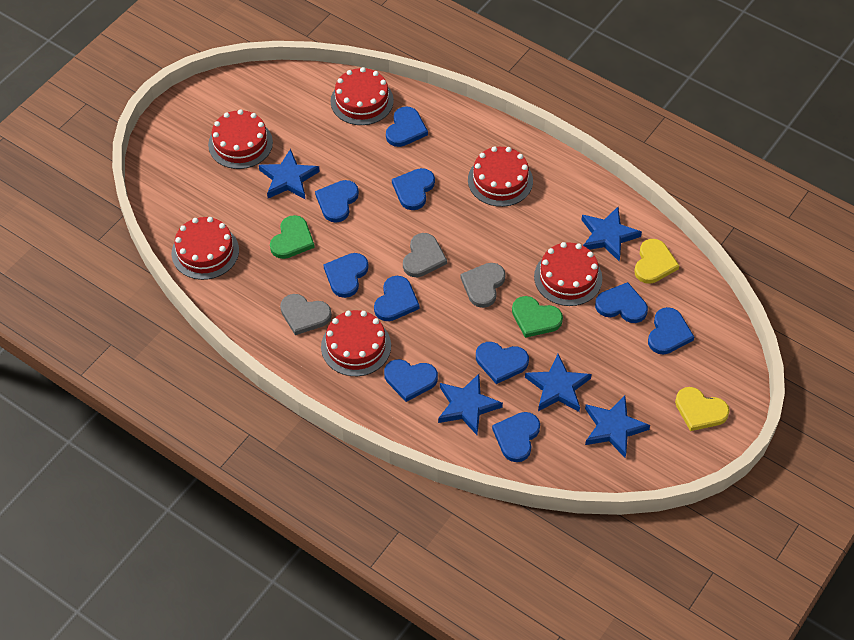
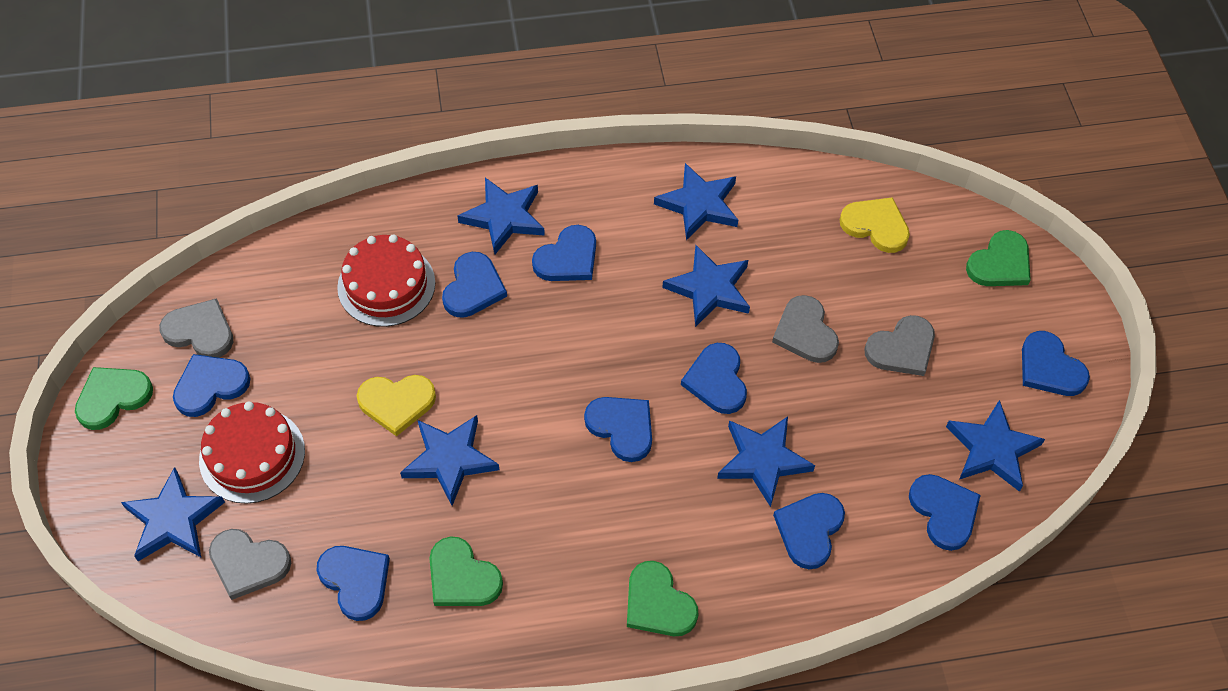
blue heart: [315,180,359,223] [323,253,369,298] [374,276,420,321] [384,359,438,402] [386,107,428,147] [392,168,435,210] [476,342,529,384] [492,412,540,462] [595,282,648,323] [648,307,694,354] = 10 -> [173,354,251,417] [316,546,390,621] [442,252,507,318] [532,225,596,281] [584,397,652,462] [681,343,747,414] [773,493,845,569] [909,474,981,551] [1022,331,1090,396] = 9
blue star: [259,149,320,200] [438,374,503,435] [525,354,592,412] [582,207,642,261] [585,396,650,458] = 5 -> [121,467,225,561] [400,415,499,506] [458,178,545,254] [654,163,738,240] [662,245,750,327] [717,416,815,507] [946,400,1045,492] = 7
green heart: [270,215,315,259] [512,296,563,338] = 2 -> [75,367,153,430] [429,537,503,606] [627,561,699,636] [966,230,1031,286] = 4
grey heart: [280,294,332,335] [403,233,447,277] [460,263,506,308] = 3 -> [159,298,233,358] [209,529,291,600] [772,295,839,363] [864,315,935,376] = 4
red cake: [171,217,239,280] [208,109,273,169] [321,310,391,376] [330,67,394,125] [468,146,533,207] [534,242,602,306] = 6 -> [199,402,305,504] [337,235,435,327] = 2

